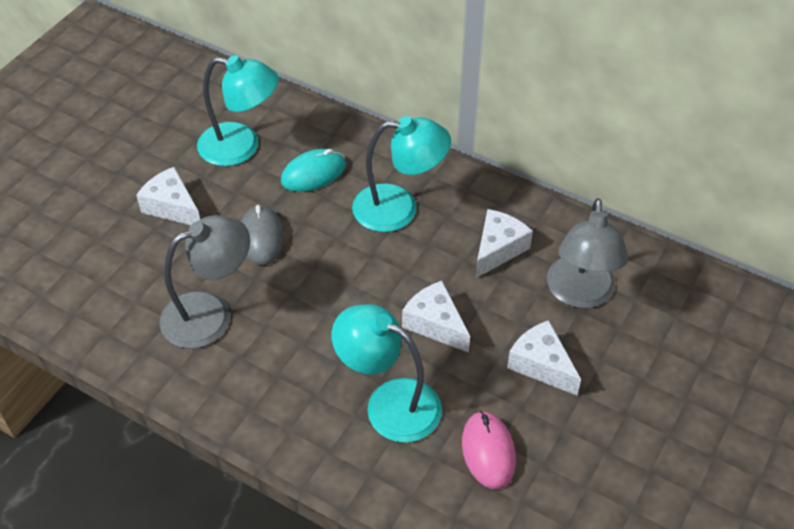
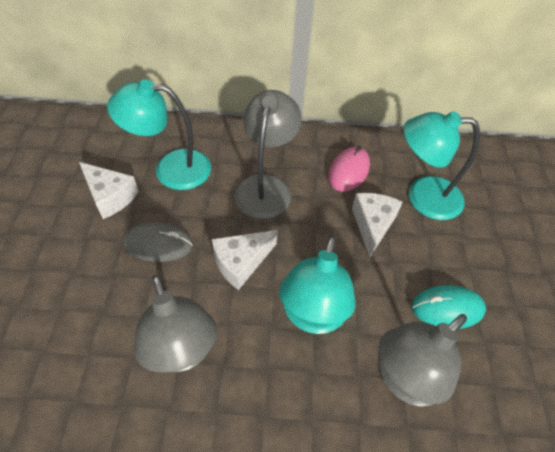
grey lamp: [160,215,250,349] [547,198,628,308] = 2 -> [134,275,217,373] [234,90,302,219] [379,314,467,406] = 3
white cheese: [136,167,200,225] [402,281,470,353] [476,209,533,278] [507,320,581,395] = 4 -> [79,162,139,219] [212,230,277,290] [352,193,403,258] = 3

